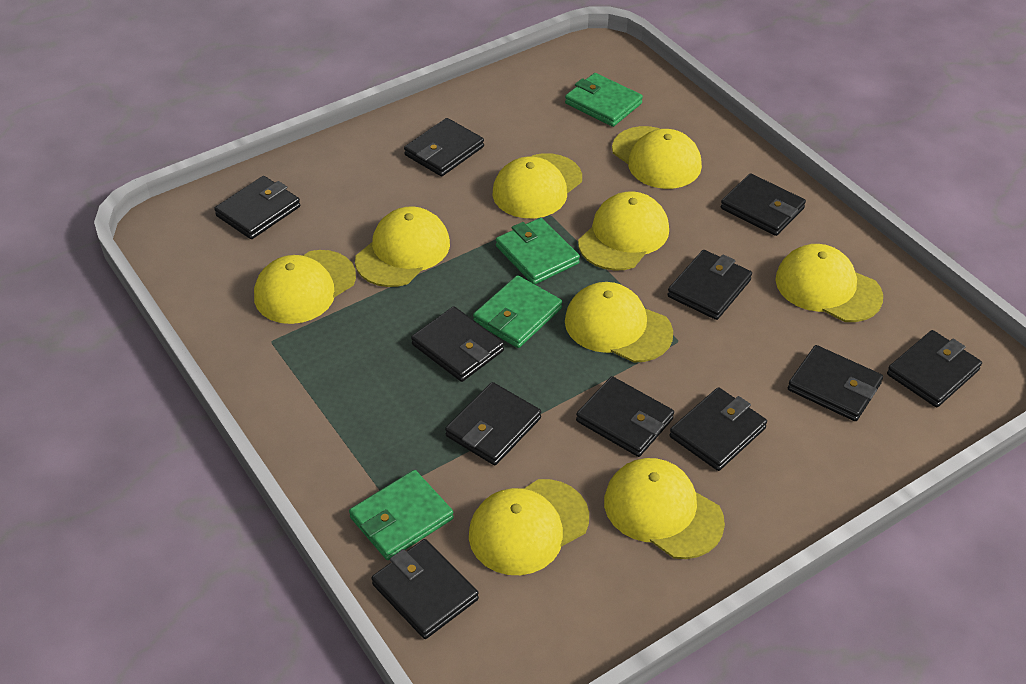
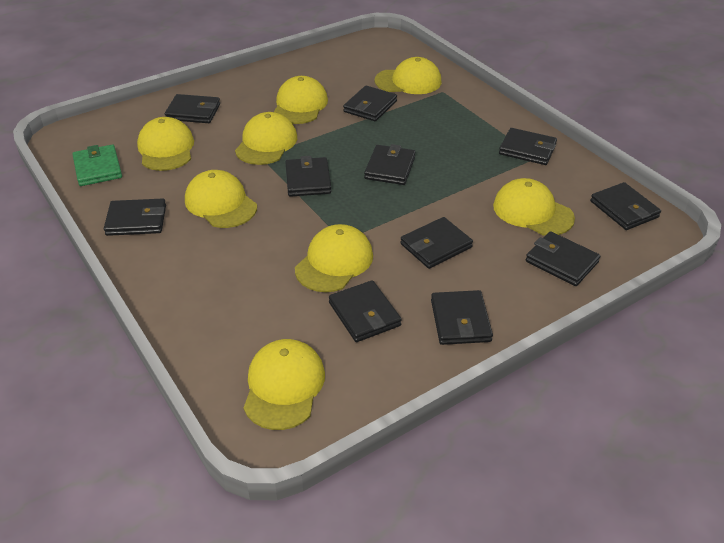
green wallet: [349,470,454,560] [473,275,562,348] [496,218,580,285] [565,73,643,127] = 4 -> [72,144,122,186] = 1
yellow cap: [254,250,356,324] [355,207,450,287] [469,479,589,575] [493,153,582,218] [565,282,673,363] [578,191,669,271] [604,458,725,559] [612,126,702,189] [776,244,883,322] = 9 -> [137,117,194,171] [185,170,257,228] [235,112,297,165] [244,339,325,430] [274,76,328,124] [295,224,373,292] [374,57,441,94] [493,178,575,236] = 8

